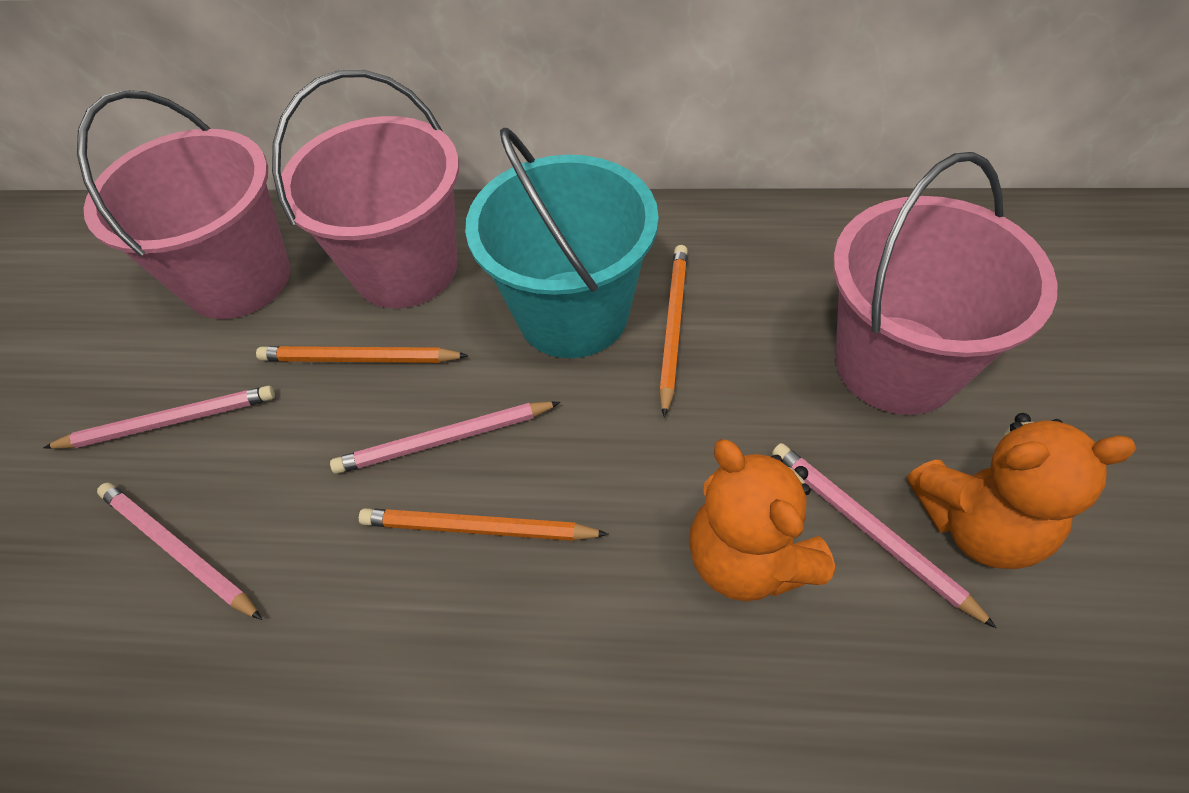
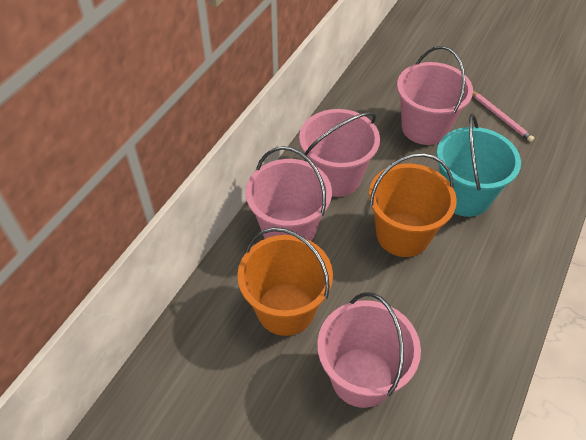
orange bucket: none = 0 -> [238,227,333,336] [369,153,457,257] = 2
orange pencil: [256,346,469,363] [359,508,609,541] [659,245,688,418] = 3 -> none = 0
orange teddy bear: [689,439,835,601] [907,413,1136,569] = 2 -> none = 0
pink bucket: [77,90,290,319] [272,70,459,308] [833,152,1058,415] = 3 -> [245,146,332,241] [299,109,380,197] [317,292,421,408] [397,46,473,145] = 4
pink pencil: [43,385,275,449] [97,483,262,620] [330,401,561,474] [772,443,997,628] = 4 -> [473,91,534,142] = 1

